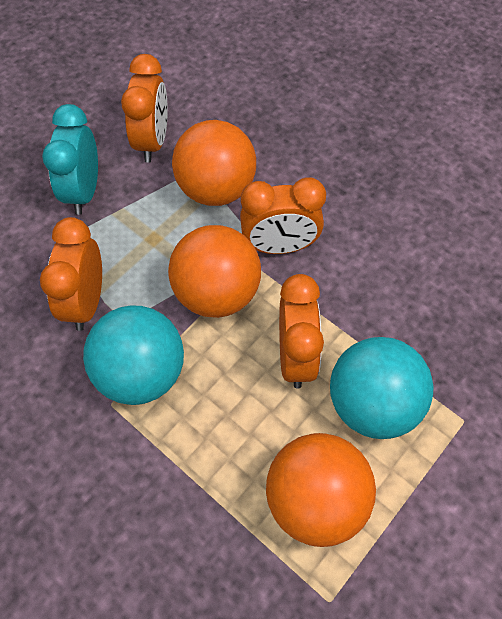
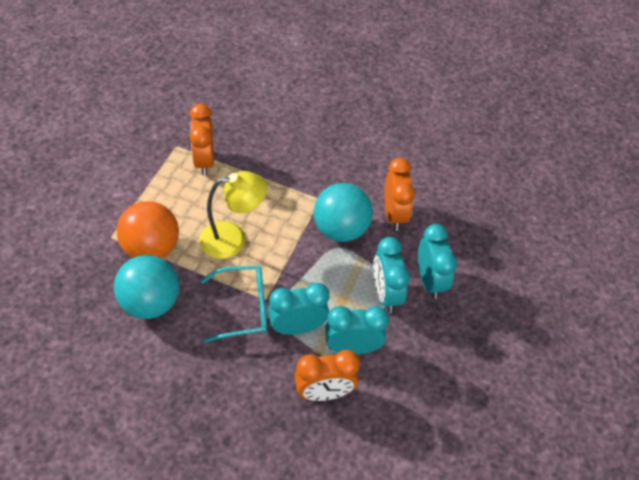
orange ball: [168,225,261,318] [172,120,256,206] [266,433,376,547] = 3 -> [117,201,179,258] = 1
orange clock: [40,217,102,331] [121,54,168,163] [240,177,326,254] [279,274,324,389] = 4 -> [190,104,214,176] [294,350,360,401] [384,158,415,231] = 3
turquoise clock: [42,104,98,215] = 1 -> [268,283,329,335] [325,306,389,354] [373,237,410,313] [418,224,457,299] = 4
turquoise glasses: none = 0 -> [201,266,267,343] = 1
yellow lamp: none = 0 -> [200,171,267,259] = 1

